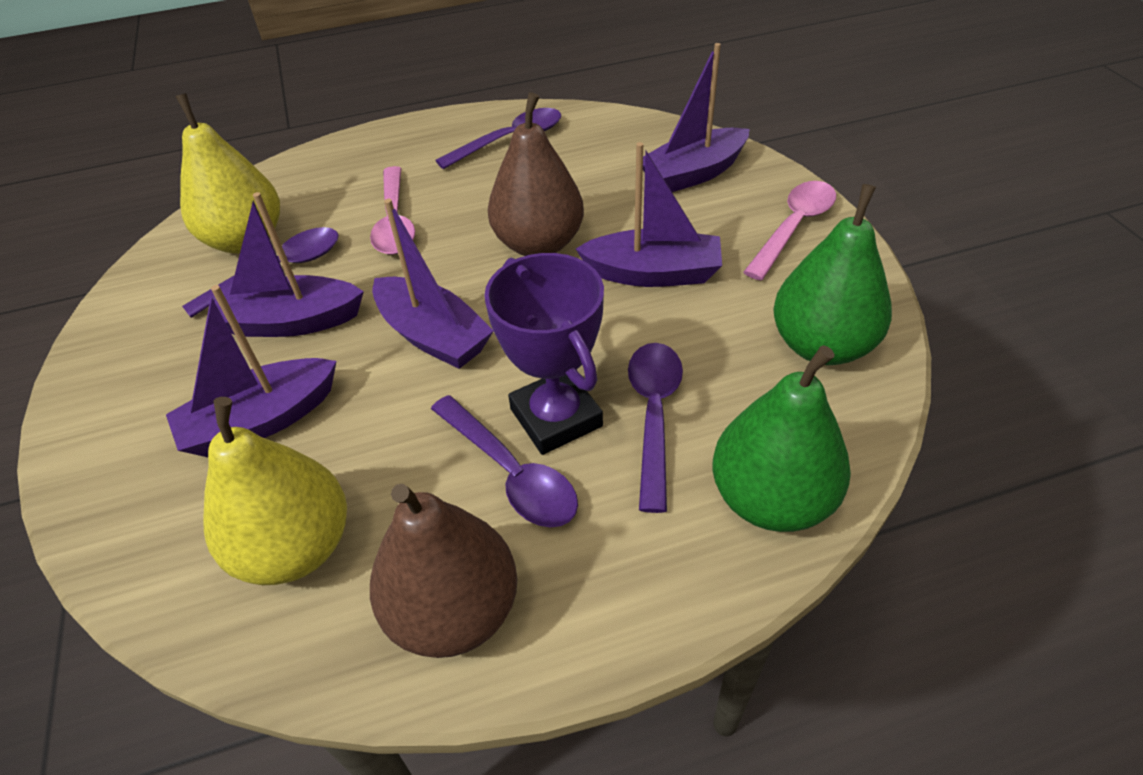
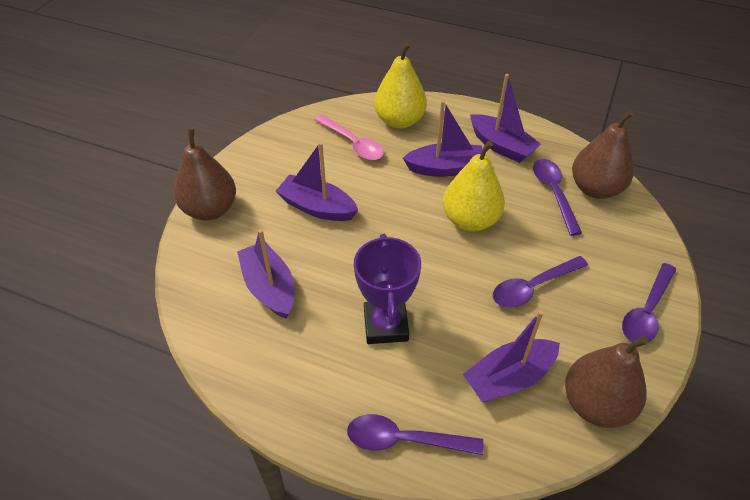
brown pear: [370,484,517,658] [488,92,584,256] = 2 -> [174,128,236,221] [565,335,648,428] [572,110,634,199] = 3
green pear: [713,345,851,532] [773,184,892,365] = 2 -> none = 0
pink spoon: [370,166,415,255] [743,181,836,281] = 2 -> [315,114,384,160] = 1

